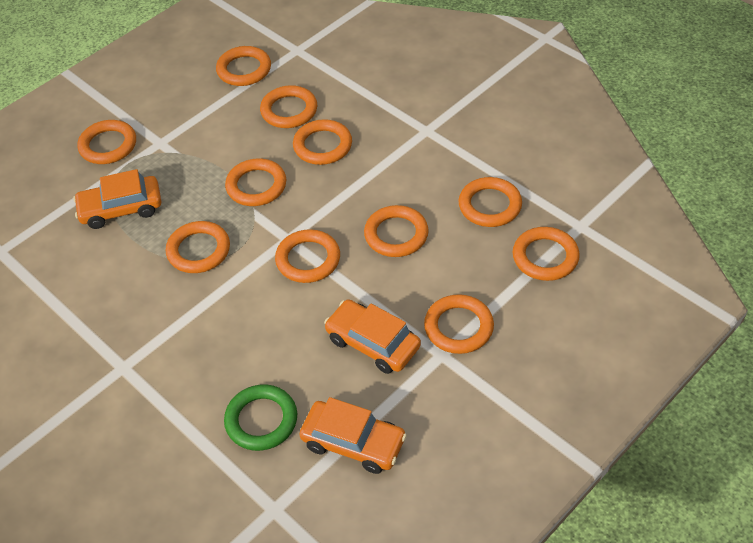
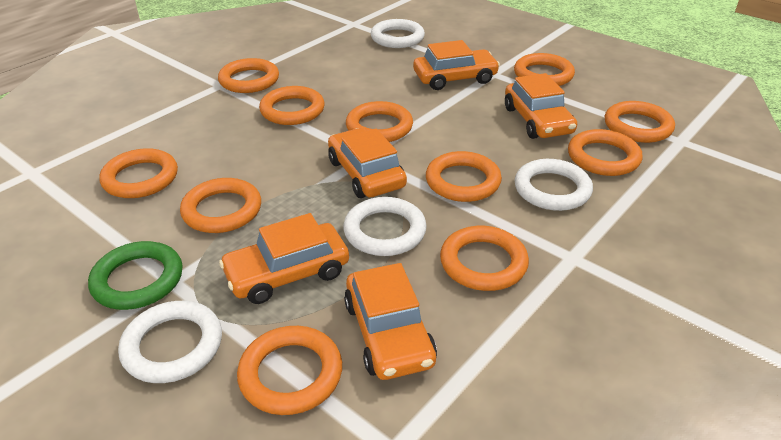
orange car: [73,169,161,229] [299,397,407,474] [324,299,421,374] = 3 -> [219,213,349,304] [328,128,407,198] [344,263,437,380] [413,40,500,90] [505,73,577,139] = 5
white ring: none = 0 -> [118,301,222,383] [343,197,427,256] [371,19,425,48] [515,159,593,211] = 4

